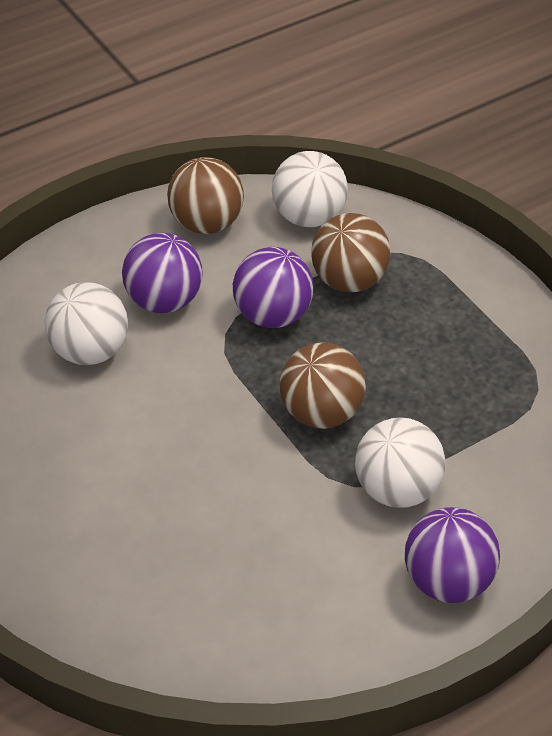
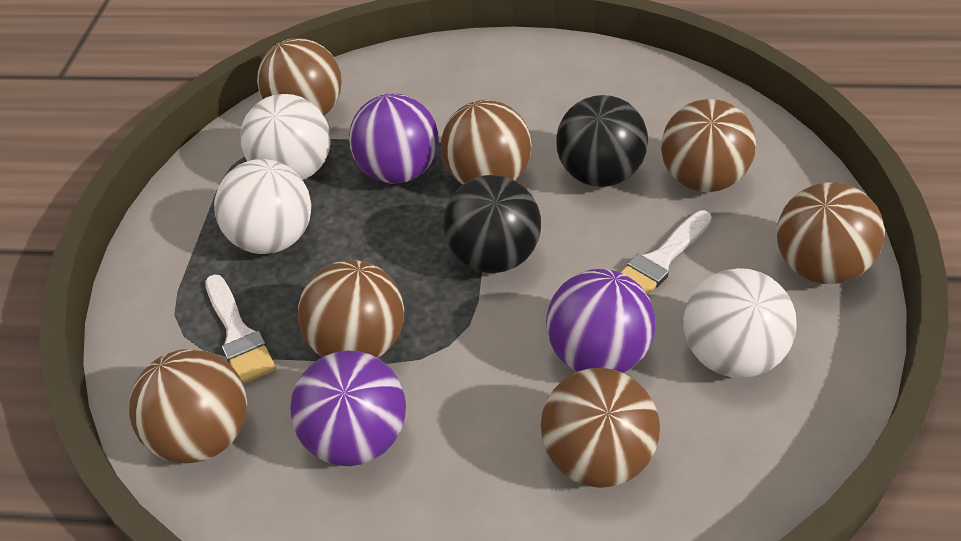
black ball: none = 0 -> [443,175,541,273] [556,95,648,187] = 2
brown ball: [167,157,244,234] [280,343,366,429] [311,213,391,292] = 3 -> [129,349,247,463] [257,38,342,116] [298,260,404,358] [441,100,532,185] [541,368,660,488] [661,99,756,192] [777,182,885,284] = 7
white brush: none = 0 -> [205,274,276,384] [620,210,712,295] = 2

